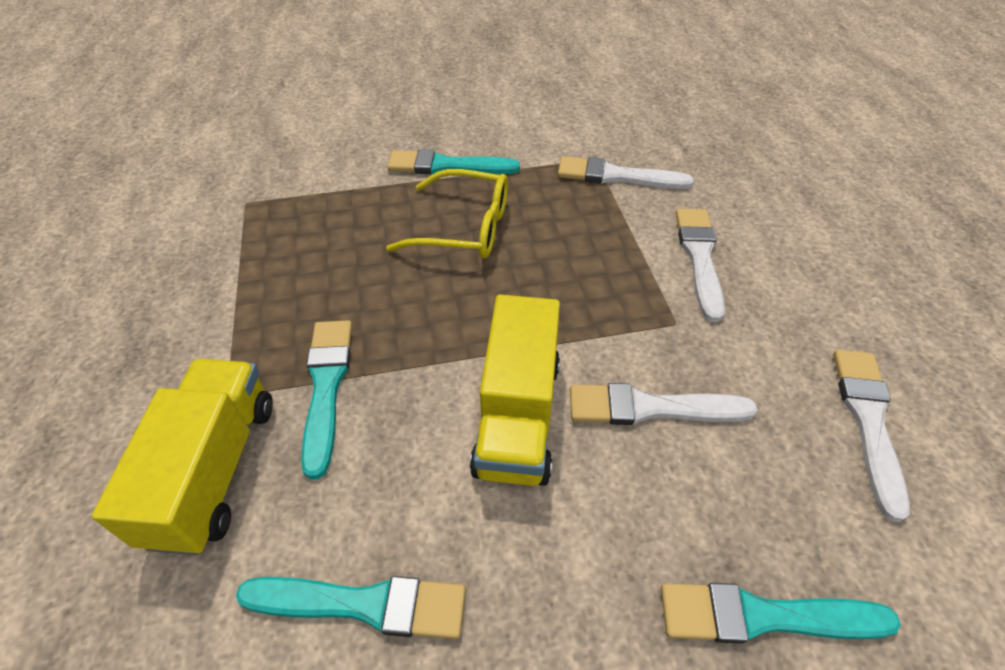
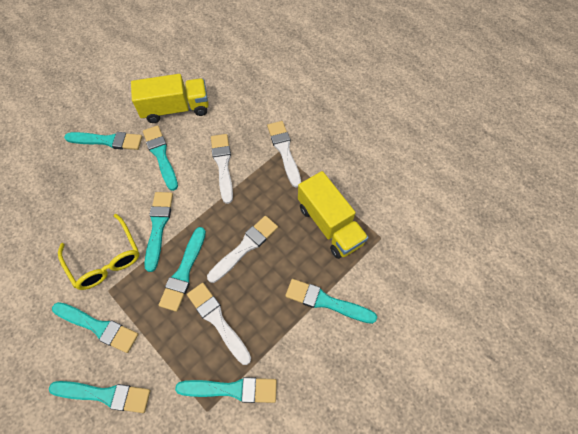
turquoise brush: [236,576,466,639] [301,320,352,479] [388,149,520,174] [661,583,901,644] = 4 -> [49,381,150,413] [52,302,139,353] [64,132,142,150] [143,125,178,191] [144,192,173,272] [159,227,206,312] [175,377,277,403] [285,279,377,324] = 8

